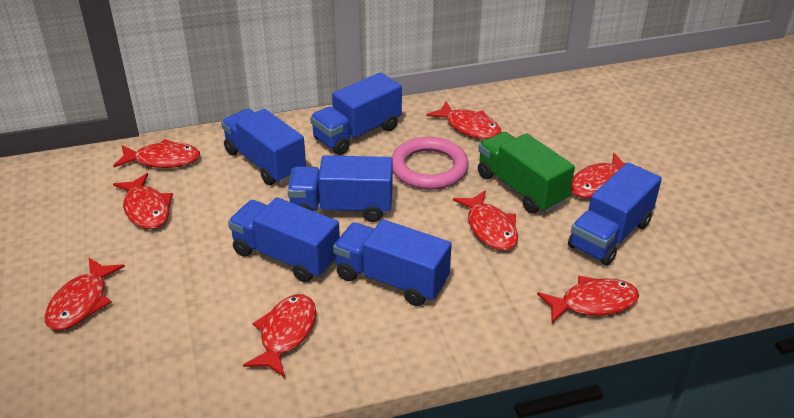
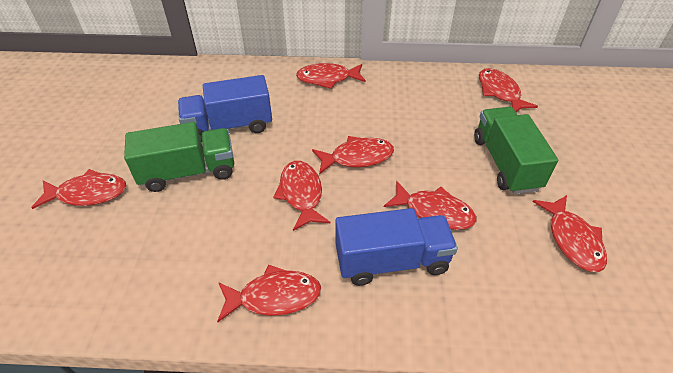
blue truck: [221,109,306,185] [228,197,340,282] [288,155,393,222] [310,72,402,155] [333,219,452,306] [568,163,662,266] = 6 -> [178,75,272,142] [335,208,458,286] = 2
green truck: [478,132,575,213] = 1 -> [124,122,234,192] [474,107,558,194] = 2
pink ring: [392,137,469,190] = 1 -> none = 0

